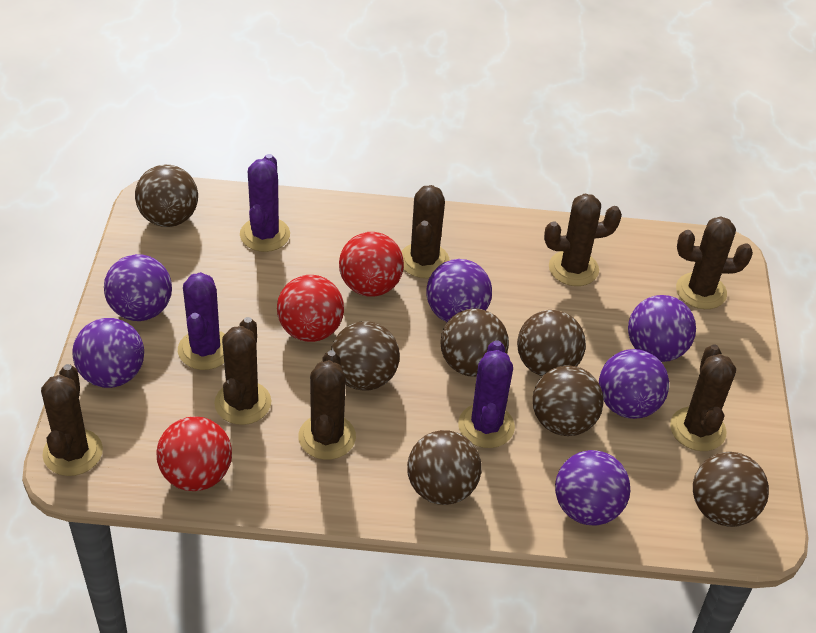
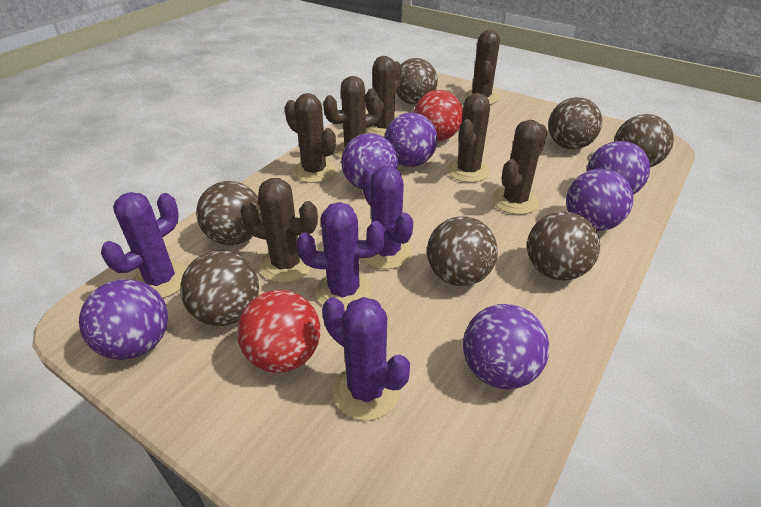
purple cactus: [178,272,225,370] [240,154,290,252] [458,340,515,448] = 3 -> [101,192,187,298] [296,202,385,311] [322,297,410,420] [362,166,413,269] = 4
red ball: [156,416,232,491] [277,275,344,342] [339,232,404,297] = 3 -> [237,290,320,373] [414,90,463,141] = 2

